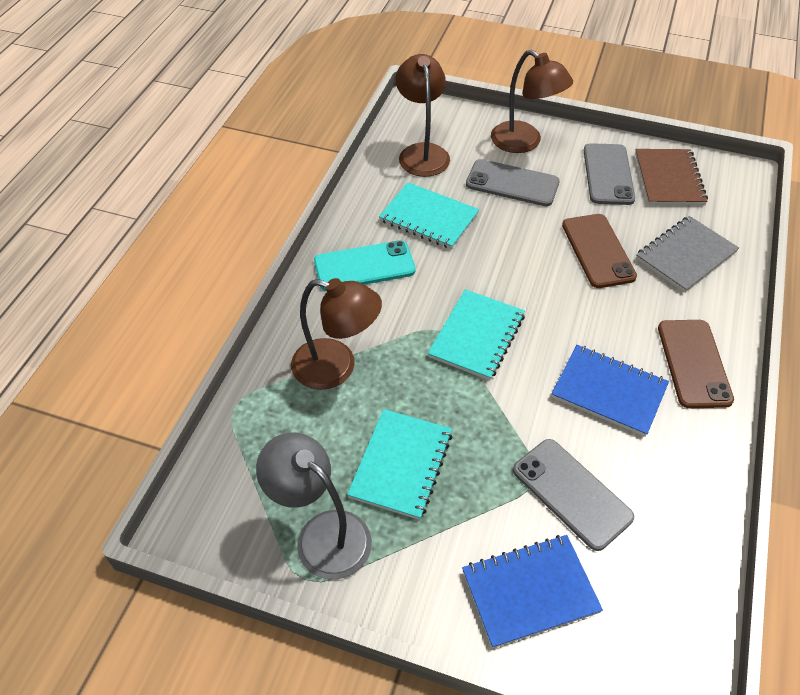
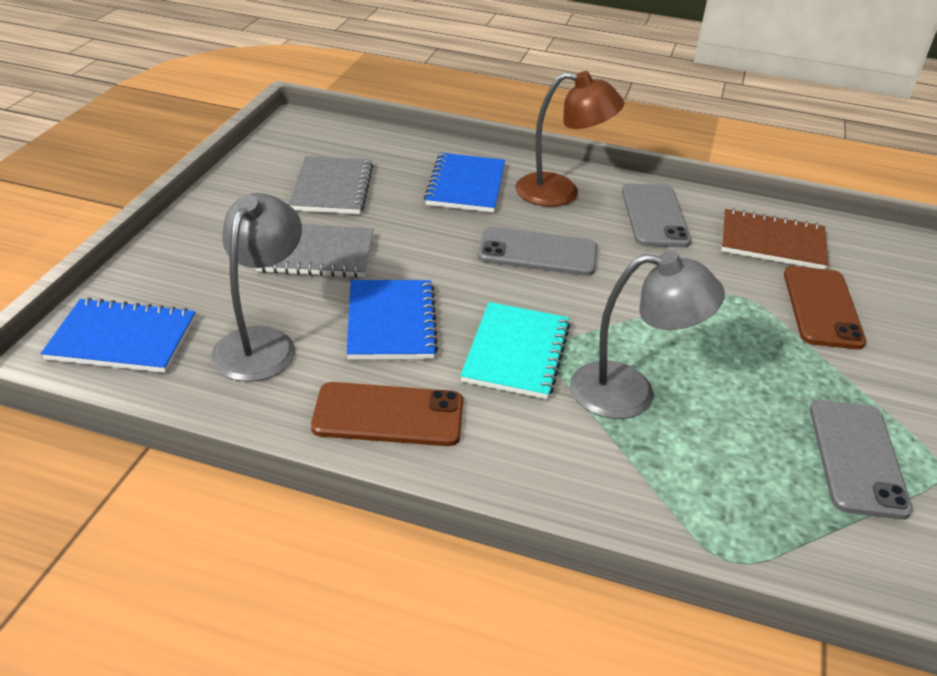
blue notebook: [462,535,603,648] [552,345,669,437] = 2 -> [41,298,196,373] [347,280,438,359] [424,153,505,213] = 3
brown lamp: [291,278,382,390] [396,54,450,177] [491,50,573,153] = 3 -> [515,71,624,207] = 1
grey lamp: [256,432,372,580] = 1 -> [211,193,302,382] [570,251,725,419] = 2
grey notebook: [636,216,739,293] = 1 -> [256,224,373,278] [289,156,373,214] = 2
turquoise notebook: [347,409,452,520] [379,182,479,249] [428,289,525,381] = 3 -> [460,302,571,399] = 1
turquoise phone: [314,240,416,291] = 1 -> none = 0

